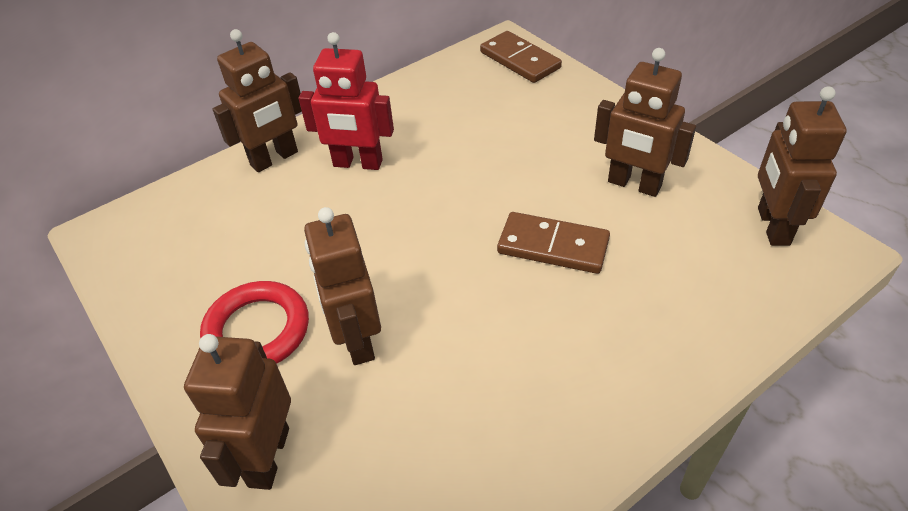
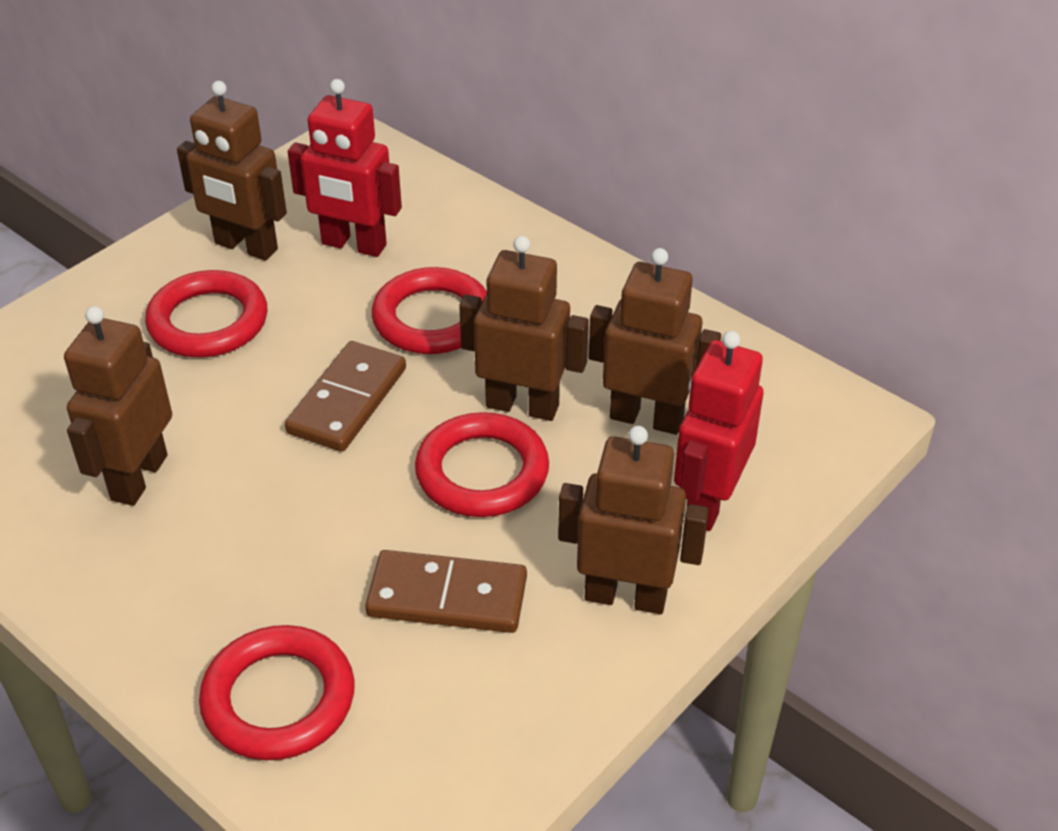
red ring: [200,281,309,364] = 1 -> [145,270,267,358] [199,625,355,760] [372,267,487,354] [415,412,549,517] = 4
red robot: [299,32,394,170] = 1 -> [288,79,402,257] [674,331,764,531] = 2

